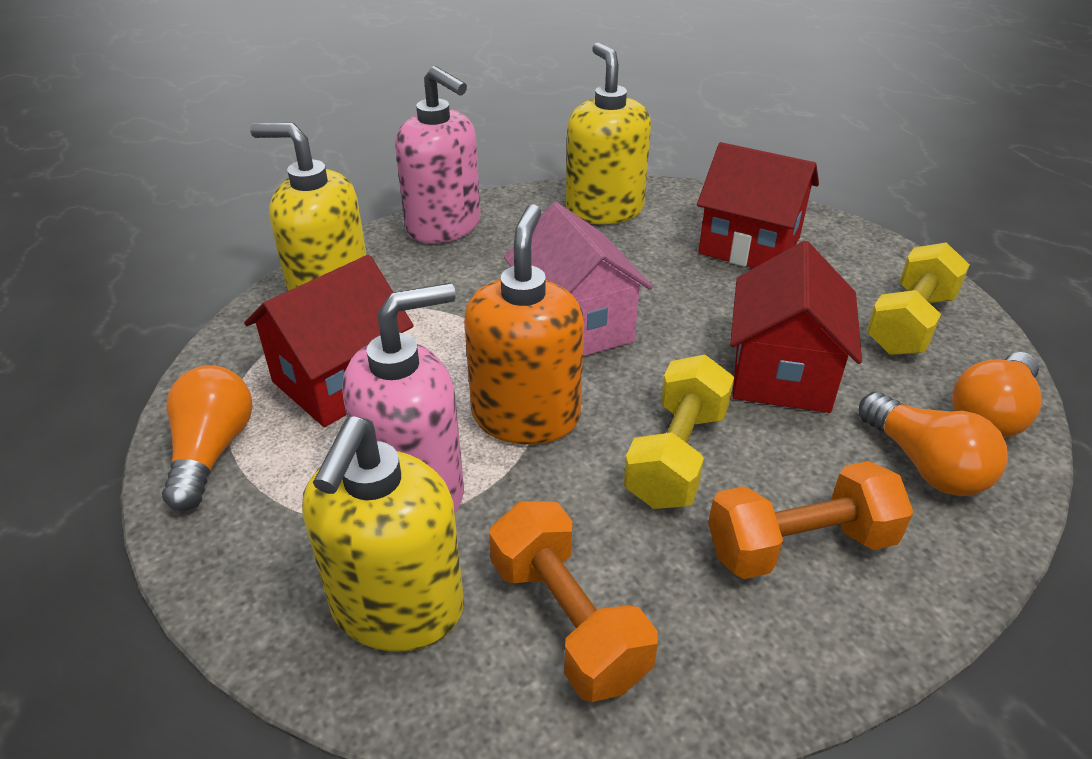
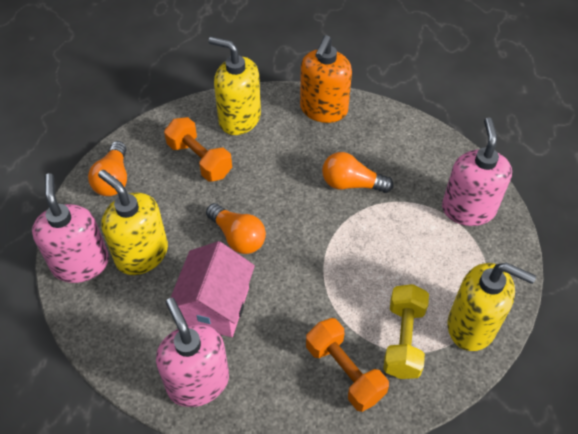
pink soap dispenser: [343,283,464,513] [395,66,481,243] = 2 -> [32,173,109,283] [156,298,229,407] [442,117,512,226] = 3
red house: [244,255,414,427] [697,142,819,268] [730,241,862,413] = 3 -> none = 0
yellow dumbbell: [624,355,734,509] [866,242,970,355] = 2 -> [383,284,429,379] = 1

